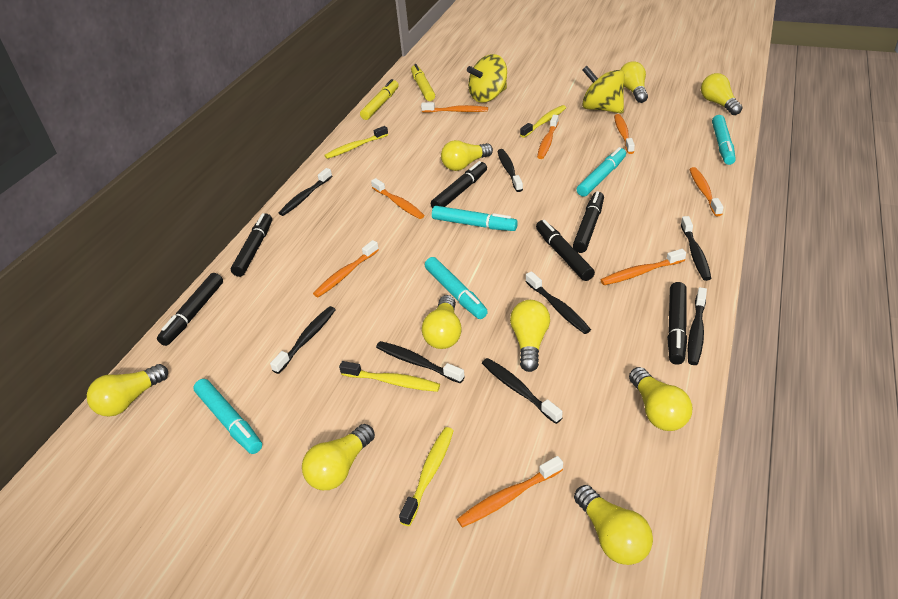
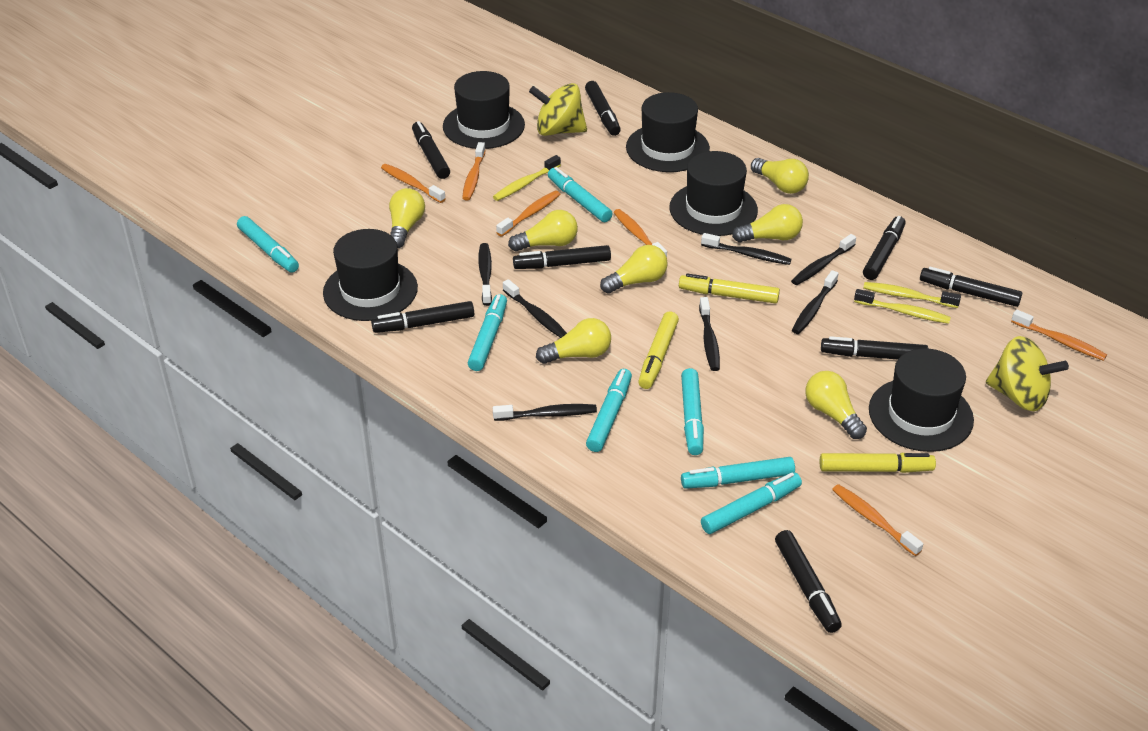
black hat: none = 0 -> [323,229,418,321] [443,71,525,149] [626,92,710,172] [669,151,758,236] [869,348,974,452] = 5
black marker: [157,273,223,346] [231,213,272,277] [431,161,487,208] [536,220,595,281] [573,191,604,253] [667,282,687,365] = 6 -> [371,301,474,333] [412,121,450,179] [513,245,611,269] [585,81,621,136] [775,530,842,633] [821,336,928,359] [863,216,906,280] [920,267,1022,307] = 8
black toothbrush: [270,306,336,374] [279,168,332,216] [376,341,465,383] [482,358,562,424] [497,149,523,192] [526,271,591,334] [681,216,711,281] [688,287,707,365] = 8 -> [478,243,492,306] [493,404,597,421] [503,279,567,338] [699,297,720,371] [701,233,792,265] [791,234,856,285] [792,270,838,334] = 7
orange toothbrush: [313,240,379,297] [371,178,425,219] [421,102,488,113] [457,456,563,528] [537,115,559,159] [601,249,686,285] [614,114,635,154] [689,167,724,216] = 8 -> [381,164,446,203] [462,142,486,201] [496,191,560,236] [613,209,667,257] [832,484,923,556] [1011,309,1107,361] = 6
turquoise marker: [193,379,262,454] [425,257,488,319] [432,206,518,231] [577,147,626,197] [712,115,736,165] = 5 -> [237,216,299,273] [468,294,507,371] [548,167,613,222] [586,369,632,452] [681,368,704,455] [681,457,795,489] [701,472,802,534] = 7
yellow light bulb: [87,364,168,417] [302,424,375,490] [422,295,462,349] [441,140,493,171] [510,300,550,372] [574,485,653,565] [620,62,648,103] [629,367,692,431] [701,73,743,115] = 9 -> [389,188,425,248] [508,210,578,251] [536,318,611,364] [600,245,668,294] [732,204,803,243] [751,158,809,194] [806,371,867,439] = 7
yellow marker: [360,79,399,120] [411,64,435,101] = 2 -> [638,312,679,389] [679,274,780,304] [820,453,936,473] = 3
yellow toothbrush: [324,126,388,159] [339,361,440,392] [399,427,454,526] [520,105,566,138] = 4 -> [493,155,561,201] [854,289,951,324] [863,282,961,308] = 3

